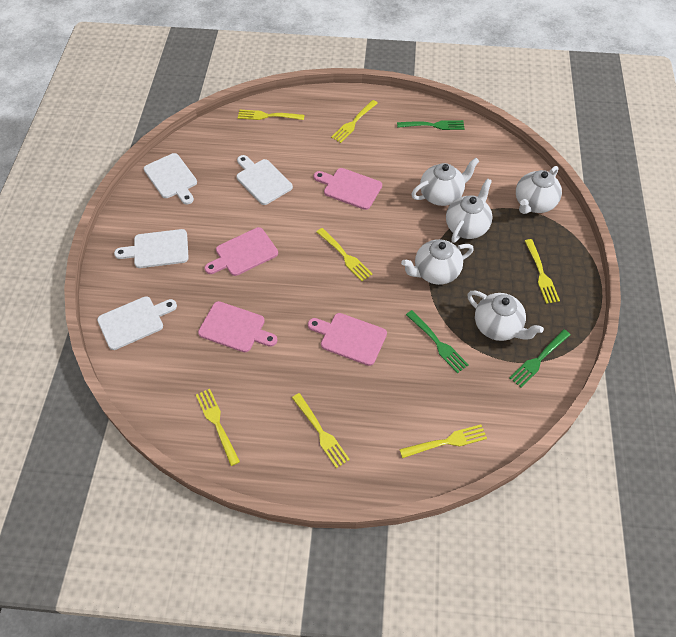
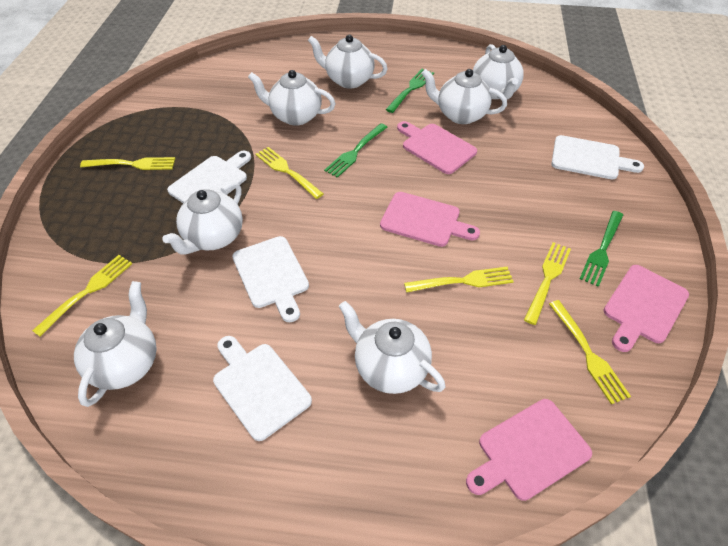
white teapot: [401,239,474,285] [412,158,479,206] [446,178,493,243] [467,291,544,341] [516,166,562,214] = 5 -> [74,281,156,407] [162,182,243,255] [248,70,336,126] [308,35,388,88] [339,301,445,394] [421,69,507,124] [473,44,524,99] = 7
yellow fork: [196,389,240,466] [238,110,304,120] [292,393,350,468] [317,228,373,281] [331,100,378,143] [399,424,487,458] [525,239,560,304] = 7 -> [32,255,132,337] [80,157,175,170] [255,147,324,199] [404,267,514,293] [524,242,571,325] [549,300,631,404] = 6

